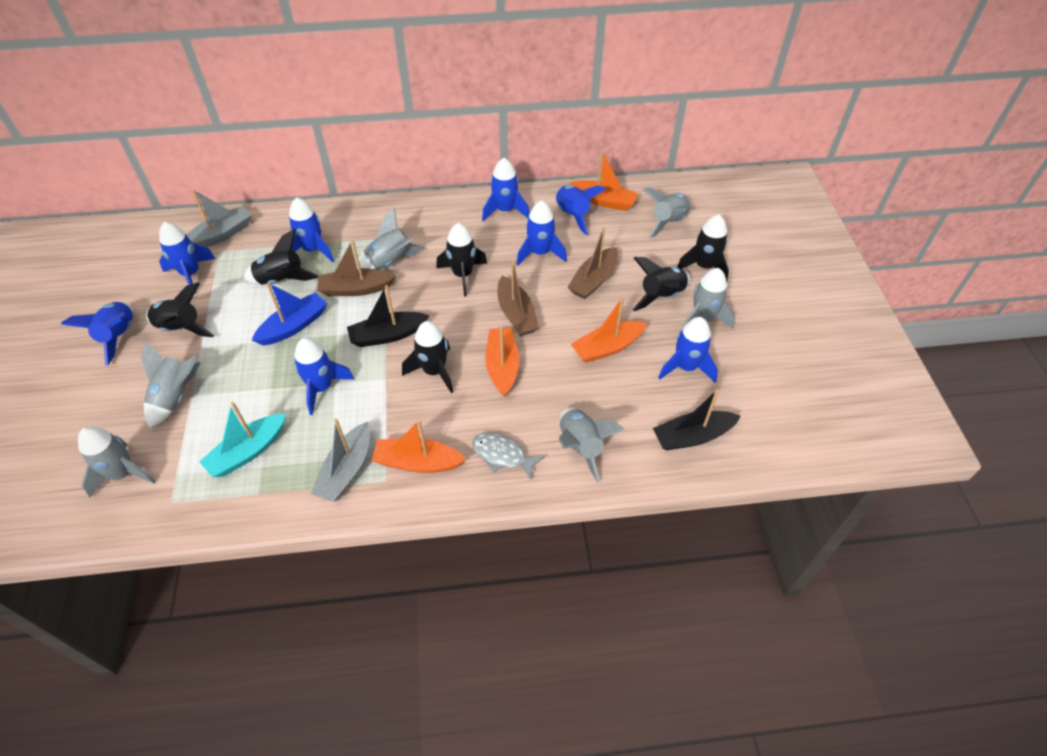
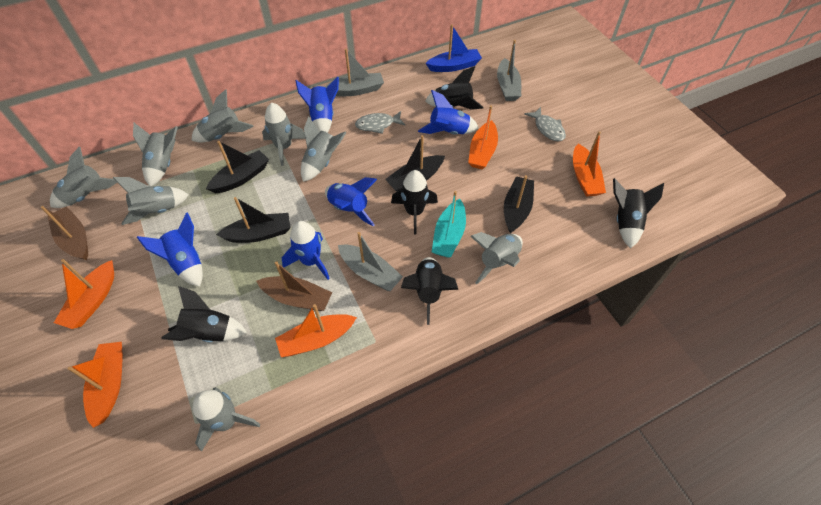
black boat: [347,285,429,347] [653,389,740,451] = 2 -> [206,141,269,193] [216,197,291,243] [385,135,445,192] [504,175,534,233] = 4
black rocket: [146,282,215,337] [244,229,318,285] [402,321,453,393] [436,223,487,297] [633,257,690,311] [677,214,729,281] = 6 -> [161,286,247,342] [391,170,438,235] [401,257,459,325] [425,66,484,110] [613,178,664,248] = 5
blue rocket: [61,302,133,366] [159,222,216,294] [289,197,334,262] [294,338,355,415] [482,158,530,222] [516,200,567,265] [556,185,606,235] [658,317,718,383] = 8 -> [137,212,203,287] [282,221,330,280] [296,76,339,133] [325,177,377,226] [418,90,479,135] = 5
brown boat: [317,240,396,296] [498,260,539,336] [568,227,618,299] = 3 -> [40,206,88,260] [256,261,332,311] = 2
grey boat: [187,189,252,247] [311,418,370,502] = 2 -> [325,49,384,96] [338,232,403,291] [497,40,521,101] = 3
grey fish: [472,432,545,480] = 1 -> [355,111,406,134] [524,107,566,141] = 2
grey rocket: [78,426,156,497] [141,341,201,428] [356,208,425,270] [559,408,625,483] [643,188,691,239] [682,268,735,329] = 6 -> [50,147,117,208] [113,177,189,225] [133,123,178,187] [192,89,254,143] [192,387,260,451] [262,103,306,166] [301,116,347,182] [470,232,523,284] = 8
orange boat: [372,420,466,473] [485,327,519,397] [569,150,638,211] [571,297,647,363] = 4 -> [54,259,114,329] [68,342,123,428] [275,304,357,357] [468,105,498,169] [573,131,606,197] = 5

